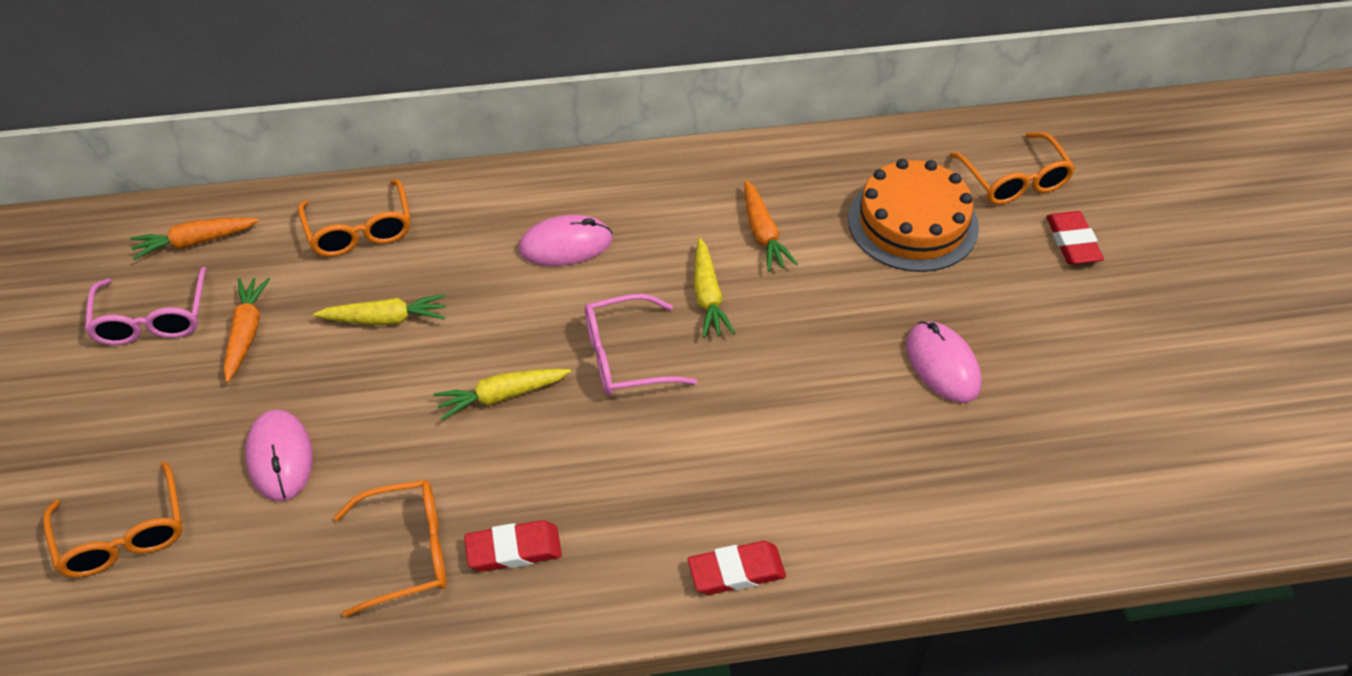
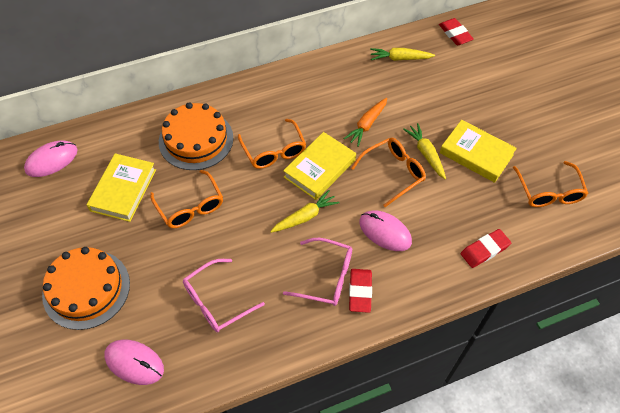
orange cake: [848,159,979,272] = 1 -> [42,247,130,330] [159,102,233,170] = 2
orange carrot: [130,217,259,260] [223,278,270,383] [744,180,798,271] = 3 -> [344,98,387,147] = 1
yellow book: none = 0 -> [87,153,156,222] [283,132,356,200] [440,120,517,183] = 3

